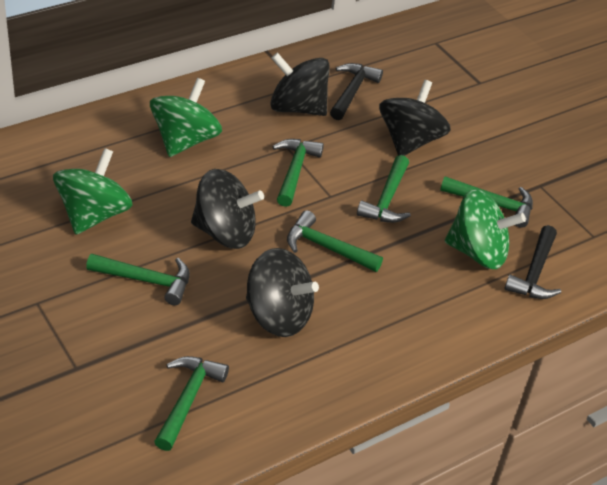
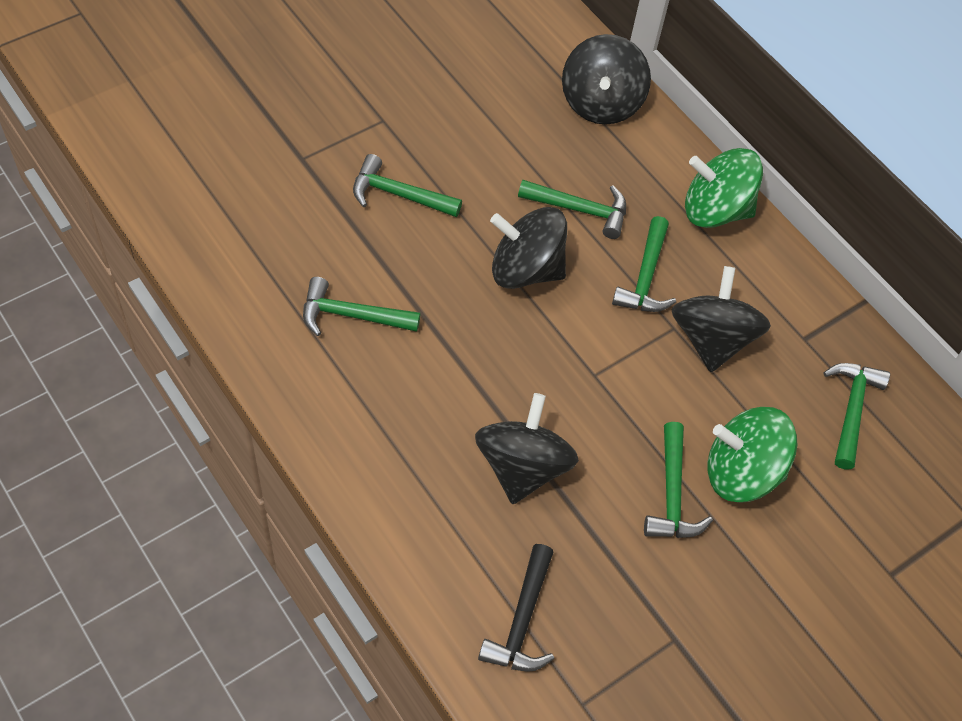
black hammer: [330,63,383,120] [504,225,561,299] = 2 -> [478,544,554,672] = 1
green spinning top: [53,148,133,235] [150,78,222,157] [445,189,526,269] = 3 -> [685,148,763,228] [708,407,797,503] = 2

